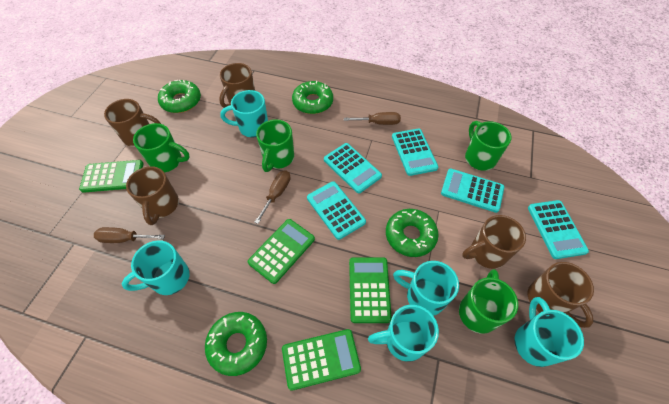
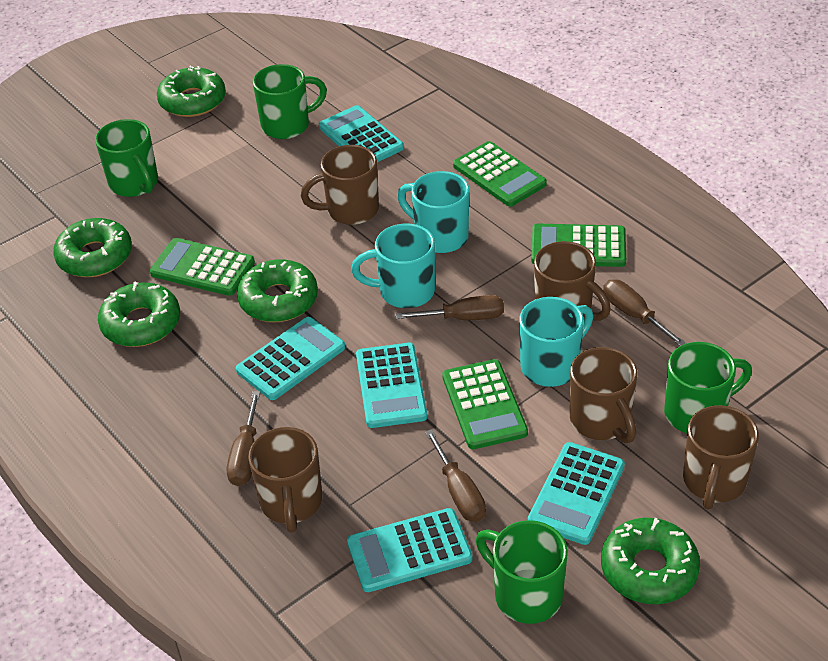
brown screwdriver: [94,227,165,243] [254,170,290,224] [344,112,401,125] = 3 -> [227,391,260,486] [396,295,504,320] [425,429,486,522] [603,280,686,346] = 4
green donut: [158,80,201,113] [205,312,267,376] [292,81,333,114] [386,209,439,257] = 4 -> [53,218,132,277] [98,282,180,347] [157,66,226,117] [237,259,318,322] [601,518,700,604] = 5
turquoise mug: [122,240,190,295] [221,90,268,137] [368,305,439,362] [393,261,459,316] [514,297,584,367] = 5 -> [351,223,435,308] [397,171,469,253] [519,297,593,387] = 3

